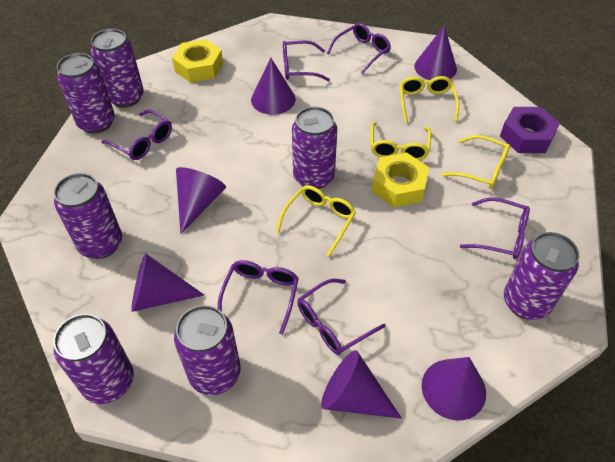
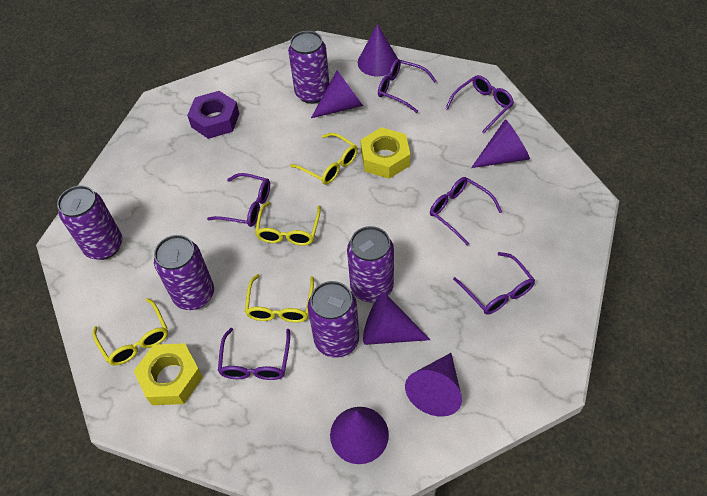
purple can: [53,314,134,404] [54,173,122,259] [57,53,115,134] [91,29,144,108] [174,305,241,395] [292,106,337,189] [504,232,579,320] = 7 -> [57,186,122,260] [154,235,214,310] [288,31,329,104] [308,281,359,358] [347,226,394,302] = 5

